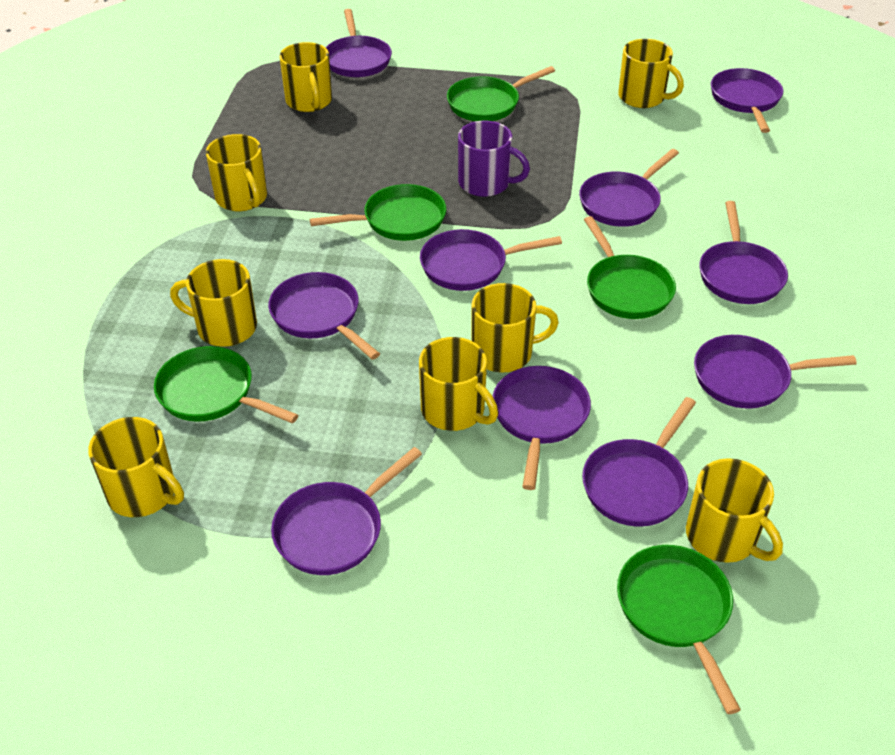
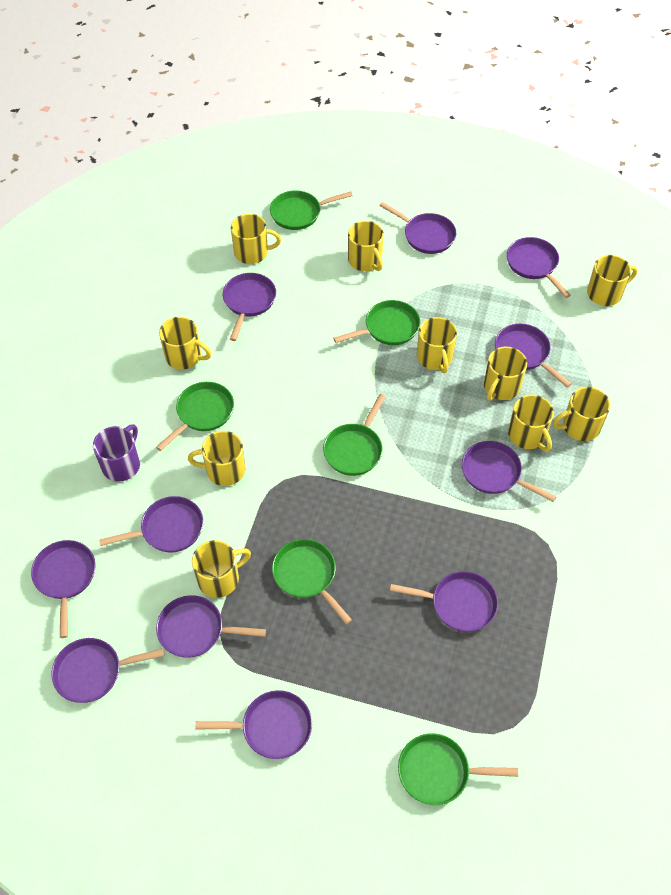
green pan: [154,346,298,423] [309,184,446,241] [447,66,555,121] [584,216,676,319] [617,545,741,714] = 5 -> [156,382,234,451] [270,190,353,230] [272,539,352,625] [323,394,386,476] [333,300,420,345] [398,733,518,805] = 6
purple pan: [268,272,380,360] [271,447,422,575] [326,9,392,77] [420,229,562,291] [493,366,591,490] [579,149,679,227] [582,397,696,527] [694,335,857,409] [699,201,788,304] [711,68,783,133] = 10 -> [31,540,96,638] [52,638,164,703] [99,496,203,553] [156,595,266,658] [195,690,312,759] [223,273,276,341] [380,202,456,254] [390,571,498,632] [462,441,556,502] [495,324,572,388] [507,237,571,298] = 11
yellow mug: [88,417,184,517] [170,259,257,347] [206,134,267,211] [279,42,332,112] [419,337,498,431] [471,283,559,372] [618,39,684,108] [686,458,783,563] = 8 -> [159,317,211,370] [188,431,245,486] [192,540,251,598] [231,214,281,264] [348,221,384,271] [417,317,457,373] [484,347,527,401] [508,395,554,452] [553,387,610,441] [587,255,638,306] = 10

